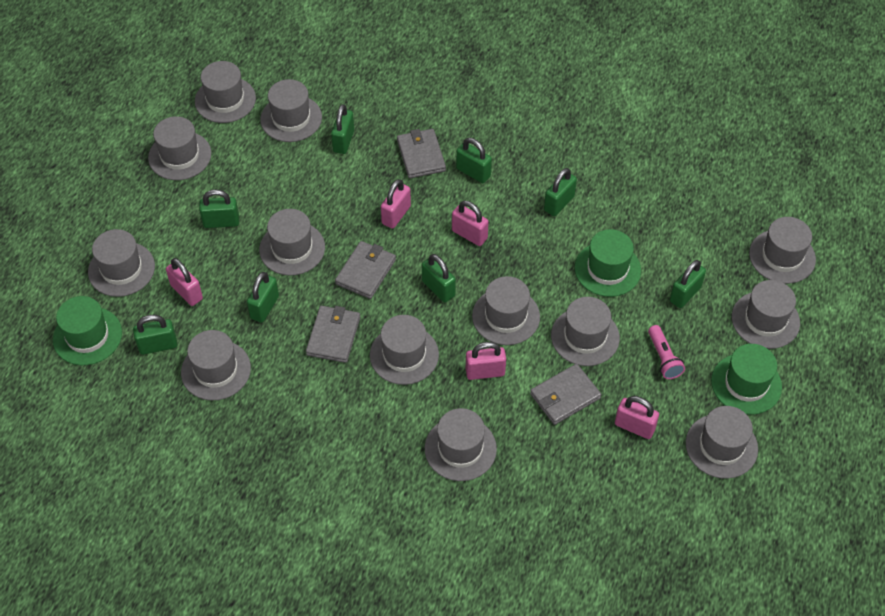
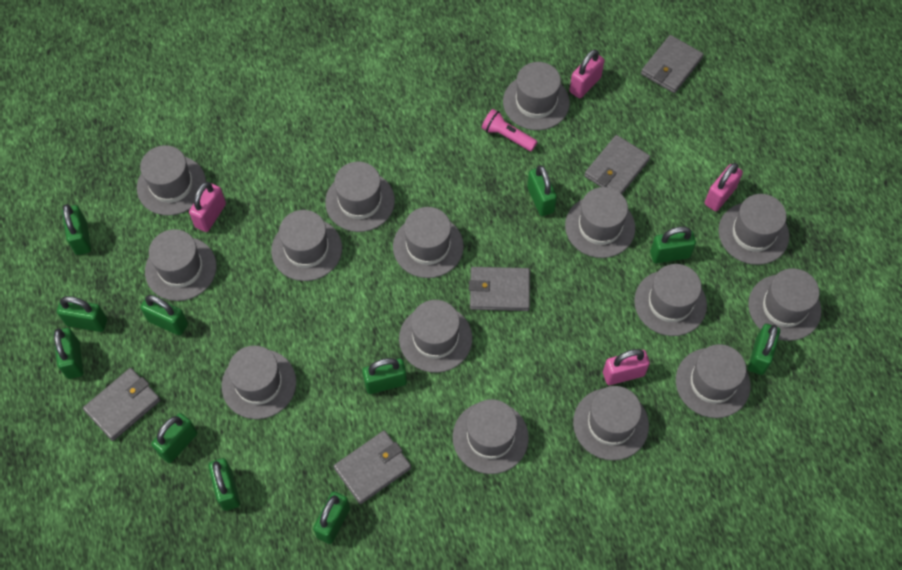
green hat: [53,296,122,365] [575,229,641,297] [711,344,782,415] = 3 -> none = 0
green padlock: [133,315,177,355] [199,189,239,228] [247,272,279,323] [331,104,354,154] [422,254,456,303] [456,138,492,183] [544,168,577,216] [670,260,706,308] = 8 -> [54,328,83,379] [57,296,107,332] [62,204,91,255] [140,295,188,336] [152,413,197,463] [209,458,240,511] [313,492,350,544] [362,358,407,394] [527,165,557,216] [650,226,696,264] [748,324,780,375] = 11
grey hat: [88,229,155,297] [148,116,211,180] [181,330,251,401] [195,61,256,123] [259,209,325,276] [260,79,322,142] [370,315,439,385] [425,408,497,481] [472,276,540,345] [551,297,620,366] [686,406,758,479] [732,280,800,349] [749,217,816,284] = 13 -> [137,145,206,216] [145,229,217,301] [222,345,296,419] [271,210,342,281] [325,162,395,232] [393,207,464,278] [399,300,472,373] [453,399,529,474] [503,62,570,130] [565,187,635,258] [573,386,649,460] [634,264,707,336] [676,344,751,418] [718,194,789,265] [748,268,821,341] = 15
grey wallet: [306,306,360,363] [335,241,396,299] [397,129,446,178] [530,364,601,425] = 4 -> [83,368,160,441] [333,431,411,504] [469,267,530,311] [584,135,650,194] [641,35,704,93] = 5
pink padlock: [166,258,203,306] [381,179,411,229] [452,201,489,246] [466,342,506,380] [615,396,659,439] = 5 -> [189,182,226,232] [569,49,604,98] [603,349,650,385] [704,163,743,211] = 4

